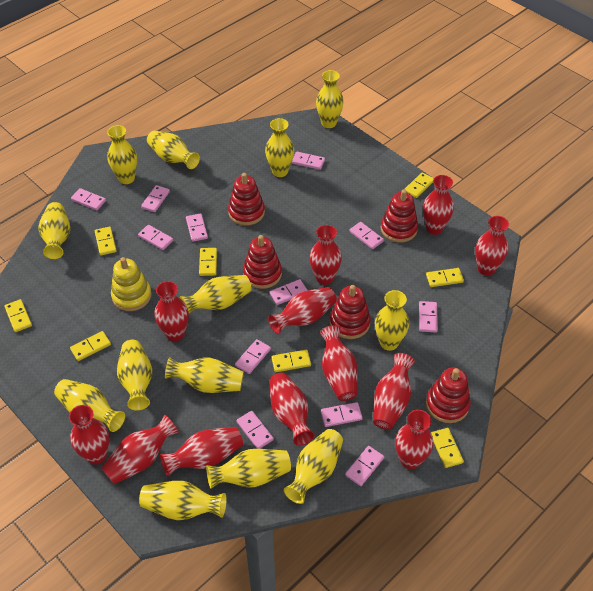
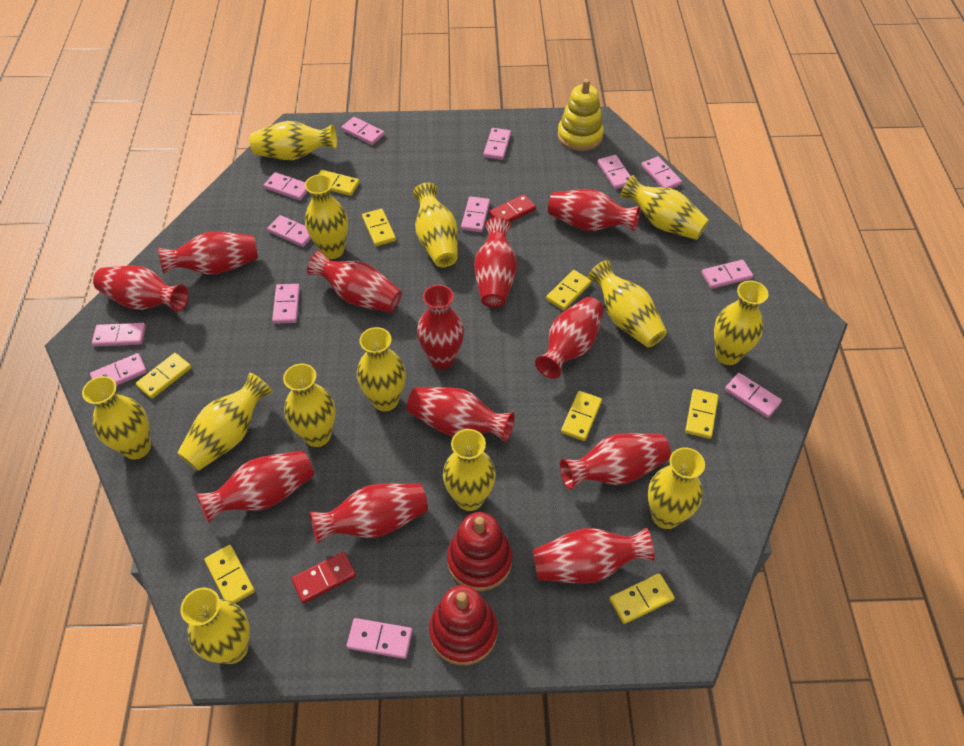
pink domino: [71,188,106,210] [138,225,173,250] [141,185,170,212] [186,213,208,242] [235,339,271,374] [236,411,274,449] [270,279,308,305] [292,152,325,170] [321,402,363,427] [345,446,384,486] [349,222,384,249] [419,301,438,333] = 12 -> [90,353,147,386] [92,323,146,346] [264,172,308,200] [267,215,311,247] [272,284,300,324] [341,117,385,145] [347,618,413,659] [461,196,490,232] [483,128,511,160] [597,155,631,189] [641,156,682,188] [701,260,753,289] [725,373,782,418] = 13
red domino: none = 0 -> [291,552,356,603] [489,194,536,222] = 2
red stacking toy: [228,173,265,226] [243,235,282,289] [330,285,371,339] [381,189,418,243] [426,368,470,423] = 5 -> [429,585,498,666] [447,512,513,591] = 2

